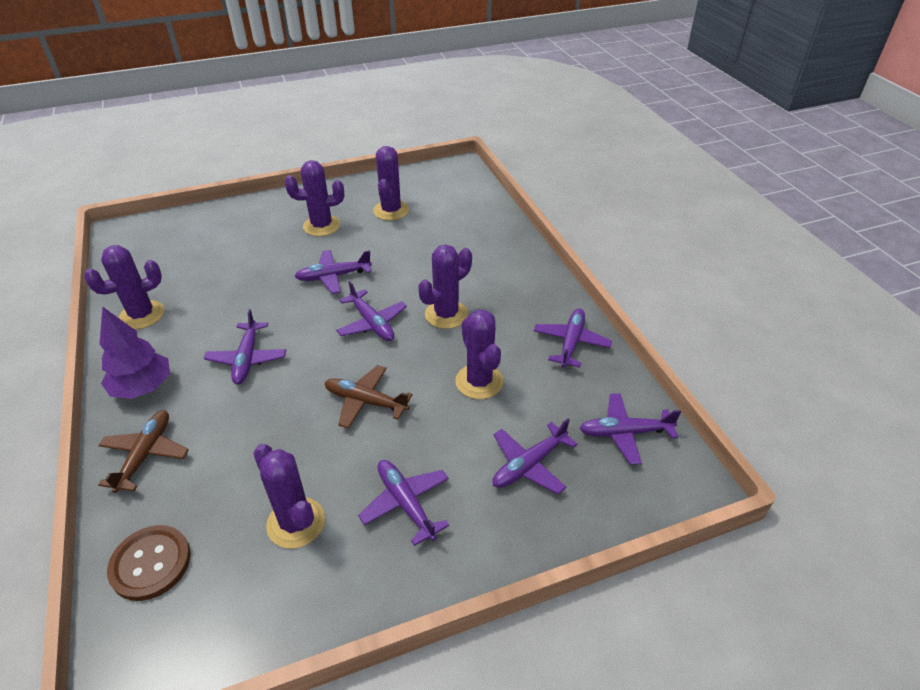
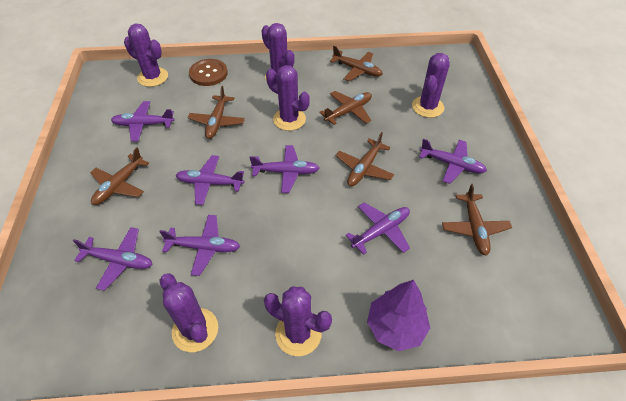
brown plane: [98,410,189,493] [325,365,413,429] = 2 -> [90,148,149,205] [188,86,245,139] [319,91,372,125] [330,46,383,81] [336,132,394,186] [442,184,512,256] = 6

